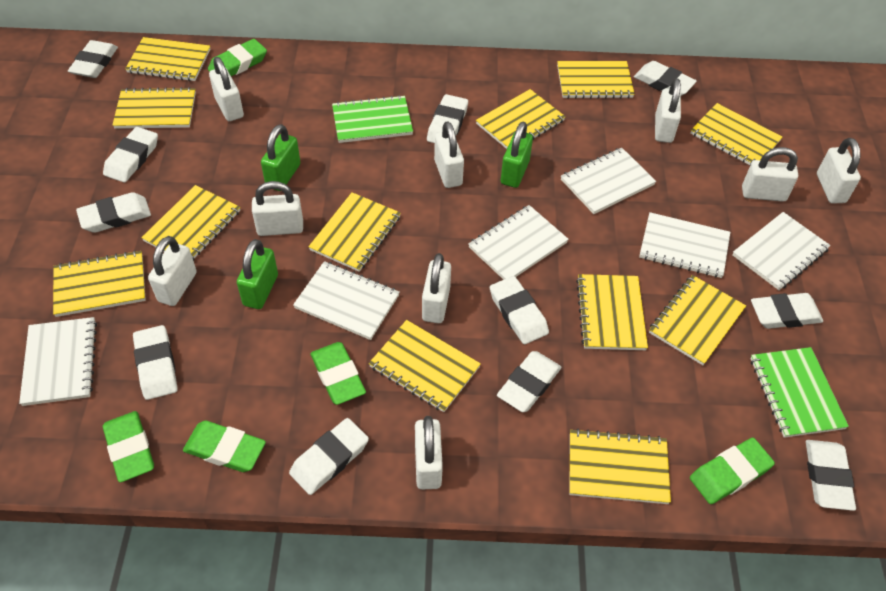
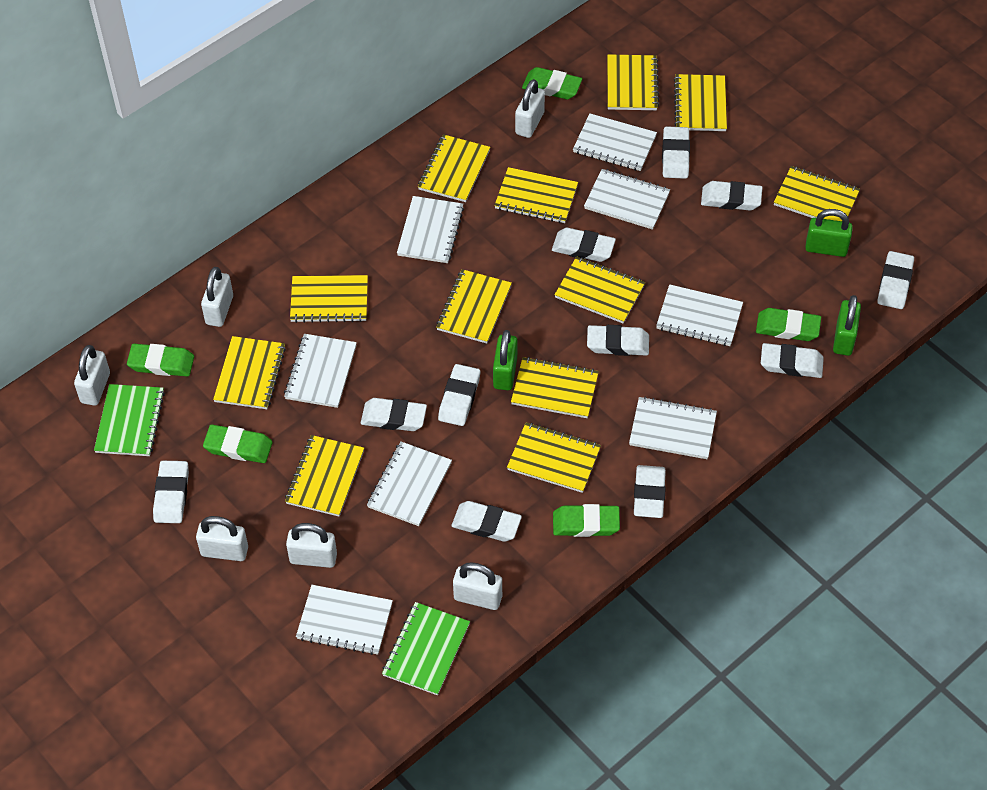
white notebook: [19,317,97,406] [293,261,400,340] [468,205,569,280] [561,148,656,214] [639,212,730,278] [732,212,830,290] = 6 -> [284,334,357,408] [296,585,393,655] [367,441,452,526] [397,196,464,263] [573,113,657,171] [584,169,670,230] [629,396,717,459] [656,284,743,346] = 8
white padlock: [148,236,197,306] [209,57,244,121] [252,181,303,236] [415,416,443,489] [422,253,451,323] [434,121,464,188] [655,78,681,143] [742,147,798,202] [817,138,861,204] = 9 -> [74,345,110,406] [196,516,248,561] [201,267,233,327] [286,523,337,568] [453,562,502,610] [515,79,545,138] = 6

